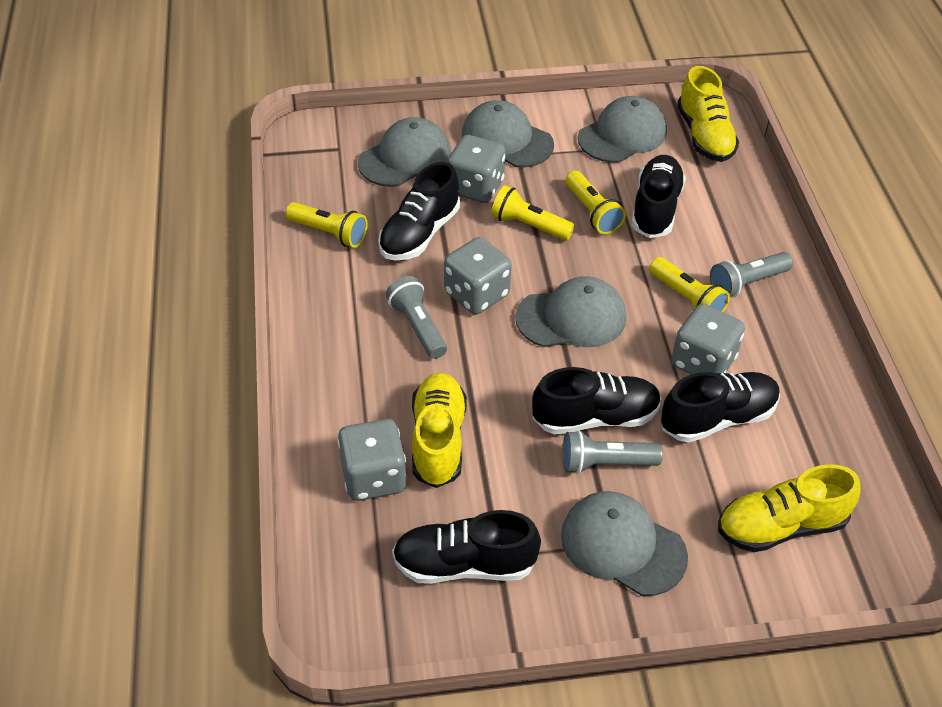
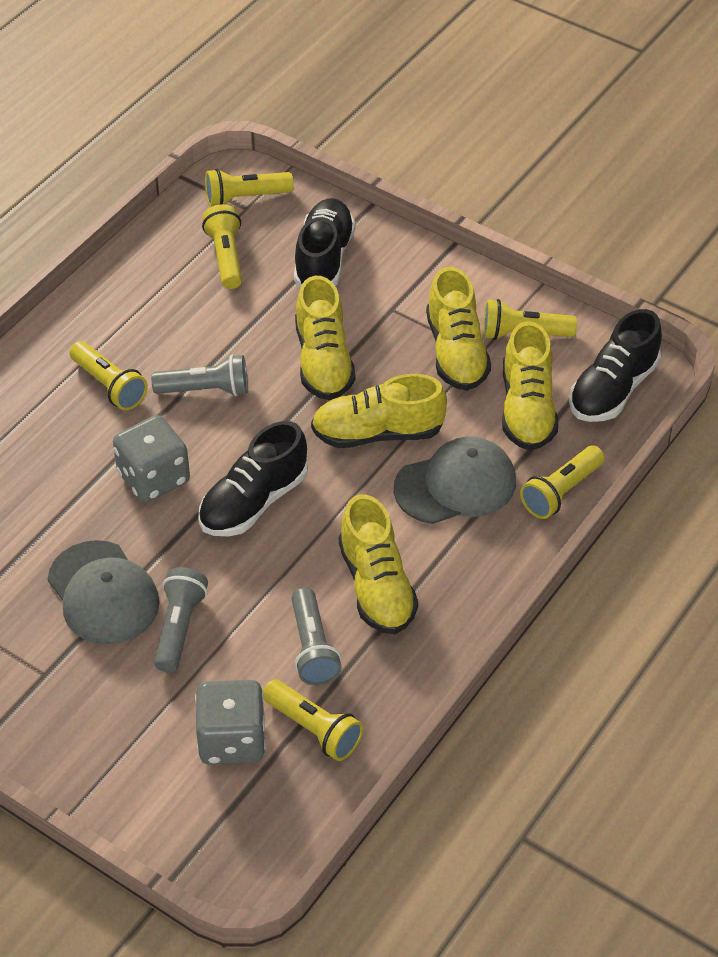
black shoe: [378,162,460,260] [392,510,541,584] [532,367,661,434] [631,155,686,238] [661,372,780,443] = 5 -> [198,421,308,537] [294,198,355,287] [569,309,662,422] = 3
grey cap: [358,117,451,187] [462,100,554,167] [515,276,626,347] [561,491,688,596] [578,96,667,163] = 5 -> [48,540,159,644] [394,436,516,524] = 2
grey dice: [338,419,407,501] [444,237,512,314] [447,135,505,203] [671,304,745,375] = 4 -> [113,415,190,502] [195,680,266,765] = 2
yellow flashlight: [286,202,367,248] [491,185,575,240] [565,171,626,234] [649,257,730,312] = 4 -> [69,341,148,410] [202,204,242,289] [205,169,294,207] [263,680,363,761] [483,299,577,340] [520,445,605,519] = 6
yellow shoe: [412,373,467,488] [677,66,739,162] [718,464,861,552] = 3 -> [295,276,355,400] [311,374,447,448] [339,494,418,634] [426,267,491,391] [502,321,558,451] = 5

